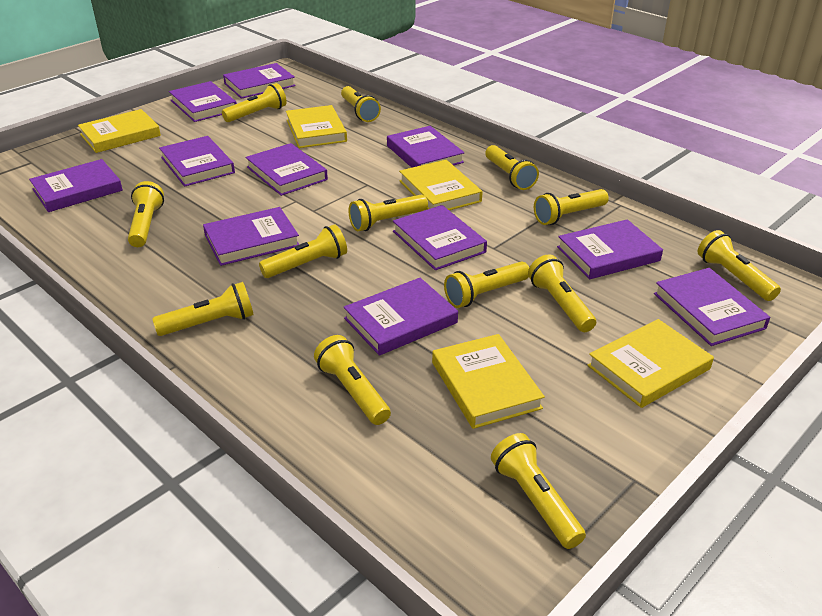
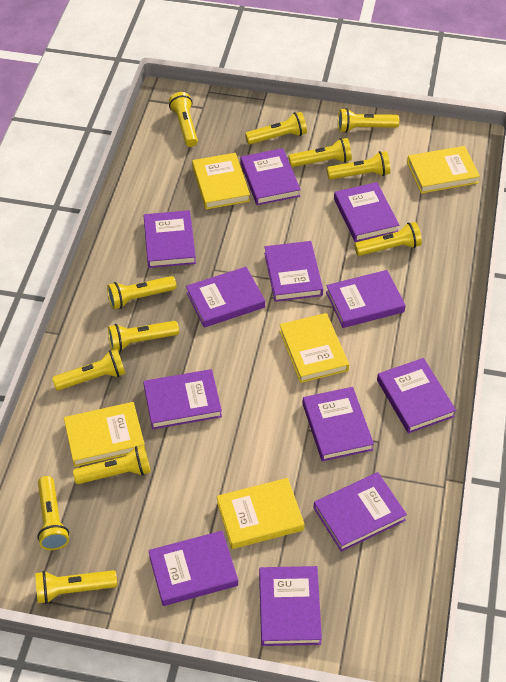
purple book: [29,159,123,212] [159,136,235,187] [169,81,237,122] [203,207,299,266] [223,63,296,99] [245,143,328,196] [343,278,458,356] [387,126,464,168] [393,205,487,270] [557,219,663,279] [654,268,770,346] = 11 -> [143,369,222,429] [144,210,196,268] [148,531,238,606] [186,267,265,328] [240,148,301,205] [259,566,322,646] [264,241,323,302] [302,387,374,461] [314,472,407,552] [326,270,406,328] [334,182,400,242] [377,358,456,433] = 12
yellow flashlight: [128,181,164,247] [152,282,254,336] [222,83,287,122] [259,224,347,278] [314,335,391,425] [341,86,381,122] [349,195,428,231] [444,262,529,308] [485,145,539,190] [491,433,586,549] [528,254,596,332] [534,189,609,225] [698,230,781,301] = 13 -> [35,570,117,604] [37,476,69,550] [52,349,126,391] [73,446,150,484] [107,276,176,309] [108,321,179,352] [169,92,198,147] [245,112,307,144] [289,138,352,167] [327,151,390,180] [338,108,399,133] [354,222,422,256] = 12

